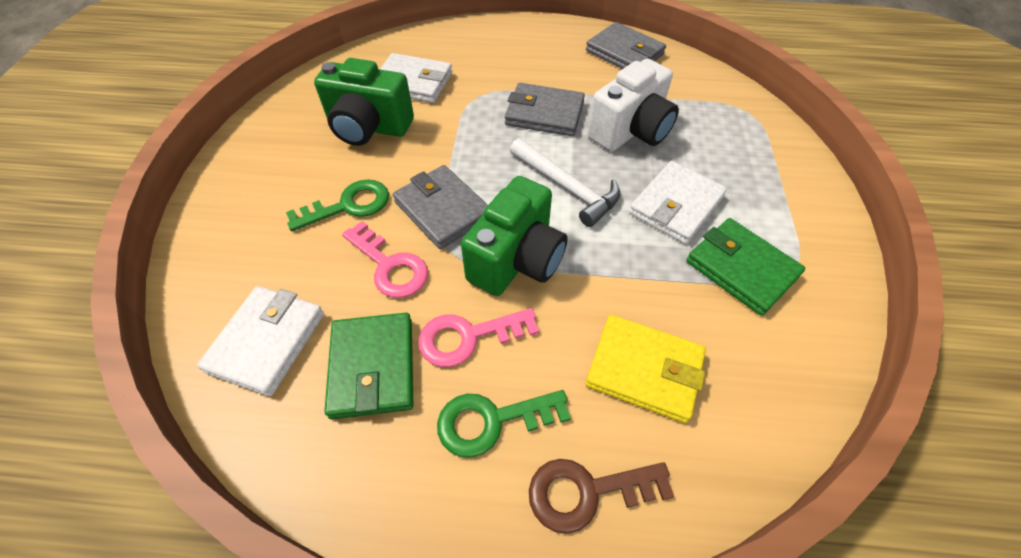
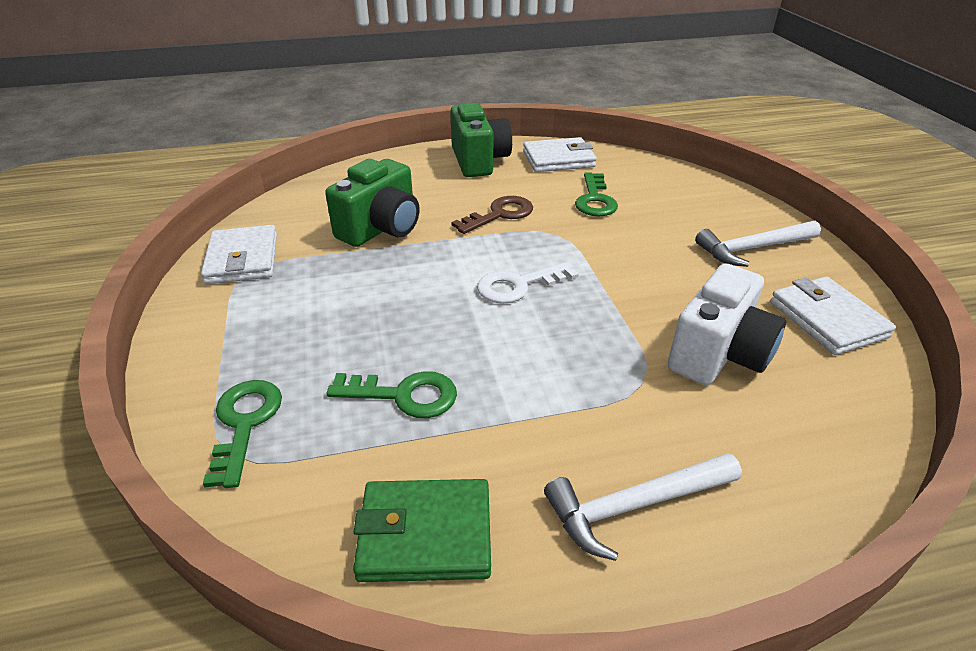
green key: [286,179,389,231] [437,390,571,458] = 2 -> [203,380,282,488] [326,371,457,418] [575,172,618,216] = 3
green wallet: [324,313,413,419] [686,218,805,316] = 2 -> [353,479,491,582] = 1
grey wallet: [393,165,488,249] [505,83,585,136] [586,22,666,69] = 3 -> none = 0
pink key: [342,221,428,298] [418,308,539,367] = 2 -> none = 0
white hammer: [510,138,620,227] = 1 -> [544,453,742,561] [695,221,821,267] = 2
white key: none = 0 -> [477,262,579,304] = 1
yellow wallet: [586,315,706,423] = 1 -> none = 0

